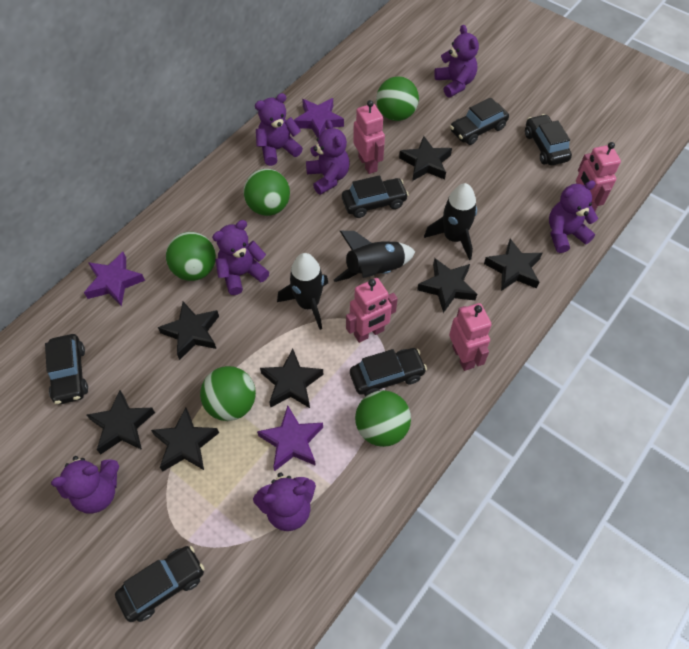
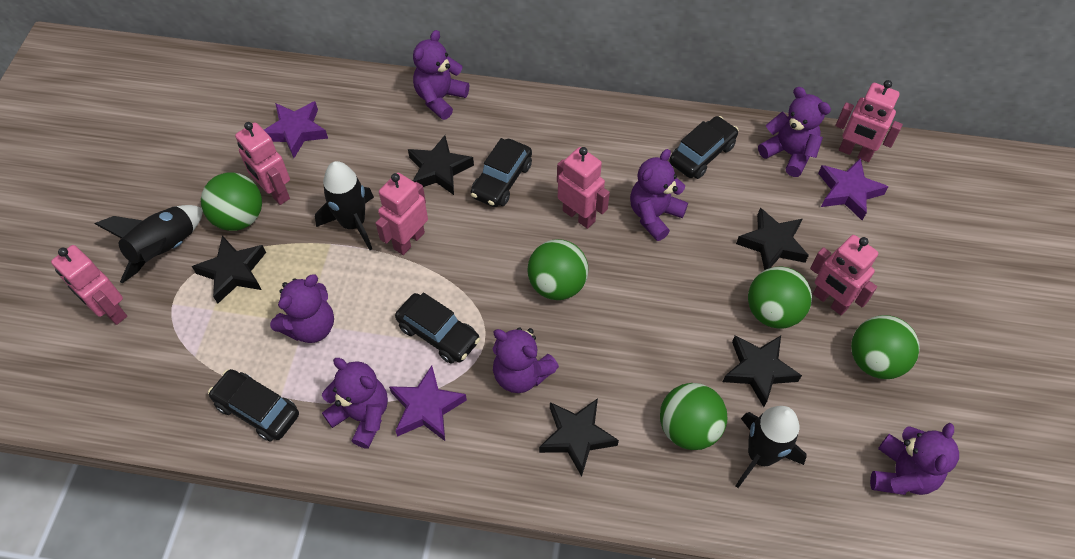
black car: [45,334,88,405] [115,546,204,622] [342,175,409,218] [350,348,427,397] [450,98,509,145] [525,114,572,165] = 6 -> [208,369,299,441] [395,293,480,364] [471,138,532,207] [669,116,739,179] = 4
black star: [87,390,155,454] [151,408,219,471] [158,302,219,360] [260,349,323,408] [399,136,452,181] [417,258,477,313] [484,239,542,291] = 7 -> [192,235,266,304] [408,135,474,195] [539,398,619,476] [723,335,802,407] [736,208,809,270] = 5
pink robot: [346,278,398,343] [353,100,385,174] [449,303,492,371] [576,142,621,211] = 4 -> [51,245,127,325] [235,122,290,205] [375,173,428,255] [557,147,610,229] [810,235,878,315] [836,80,903,162] = 6

